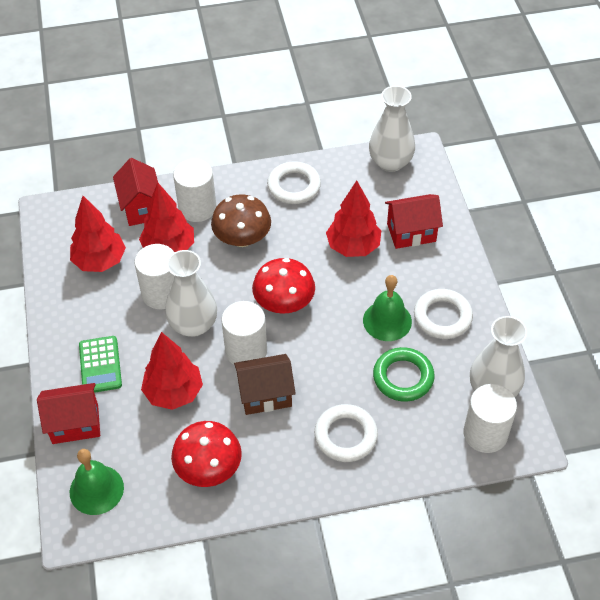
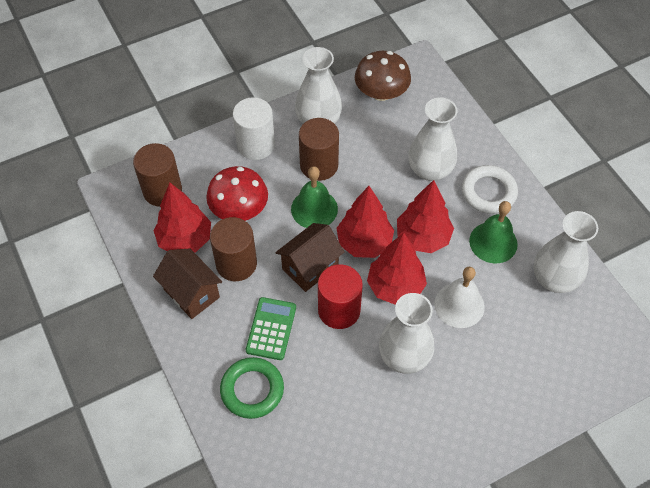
brown cylinder: none = 0 -> [133,143,182,207] [210,217,257,281] [299,118,339,181] = 3
brown house: [234,354,296,415] = 1 -> [153,249,222,319] [275,223,344,292] = 2
red cylinder: none = 0 -> [318,264,363,329] = 1
red house: [37,383,100,444] [113,158,158,226] [385,194,443,249] = 3 -> none = 0
red mushroom: [171,421,242,487] [252,258,315,314] = 2 -> [206,166,268,221] = 1
white bell: none = 0 -> [434,267,485,328] = 1
white cylinder: [134,244,175,309] [173,159,217,222] [221,301,267,365] [463,384,517,453] = 4 -> [233,97,275,160] = 1
white ring: [267,161,321,204] [314,404,378,462] [414,289,473,339] = 3 -> [462,165,518,214] = 1
white vase: [165,250,217,337] [369,86,415,172] [470,316,527,397] = 3 -> [295,47,342,124] [379,293,435,374] [408,97,457,181] [534,211,598,293] = 4

